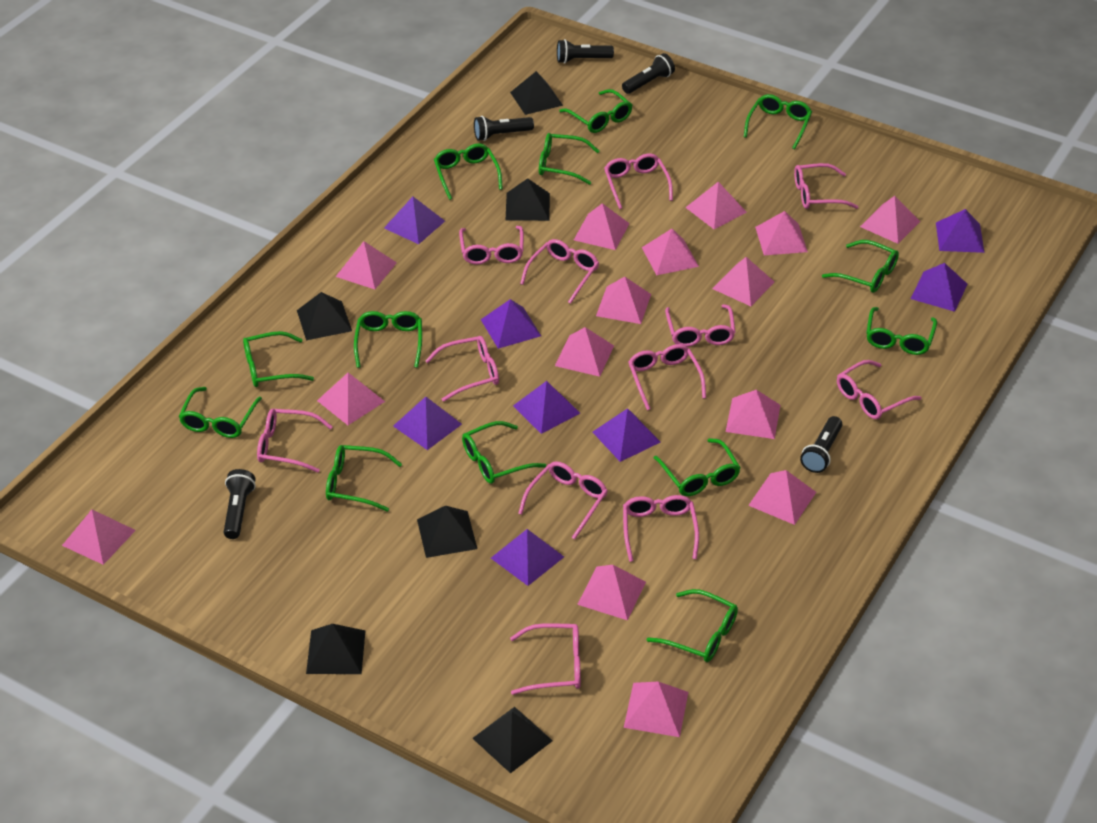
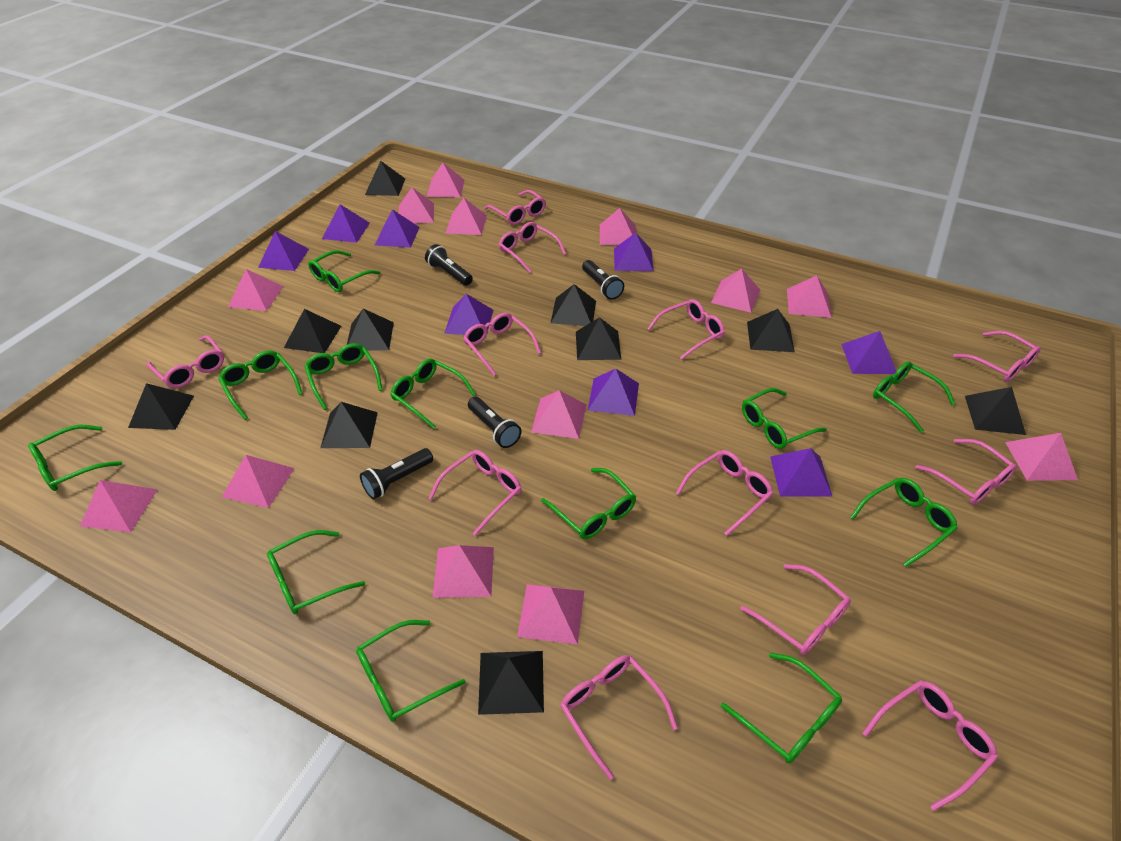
black flashlight: [224,469,256,539] [474,116,534,141] [557,39,614,64] [622,53,675,94] [800,416,842,473] = 5 -> [360,448,433,499] [425,244,473,286] [468,397,521,448] [582,260,624,300] = 4
black pyramid: [297,292,352,340] [306,624,366,674] [417,506,477,558] [472,707,553,773] [506,178,550,221] [510,71,563,115] = 6 -> [128,383,194,430] [284,309,341,353] [321,402,378,448] [347,309,394,351] [365,161,405,196] [478,651,544,715] [551,284,596,326] [576,317,621,360] [747,309,795,352] [965,387,1026,435] = 10
green glasses: [179,387,262,438] [243,331,314,387] [326,445,402,512] [354,311,422,368] [434,143,503,200] [462,421,546,484] [539,133,599,185] [559,89,632,133] [646,589,738,662] [654,438,741,496] [744,94,812,150] [822,240,899,293] [866,307,937,355] = 13 -> [28,425,122,491] [218,350,303,420] [267,530,365,614] [304,343,383,410] [308,250,381,292] [356,620,465,722] [390,358,476,429] [541,468,636,539] [721,653,842,763] [742,388,827,449] [850,478,958,567] [873,361,955,433] = 12
pink pyramid: [62,510,136,565] [317,373,385,425] [336,241,397,289] [555,327,614,377] [574,203,630,250] [577,565,646,620] [596,277,651,324] [624,682,688,737] [642,229,699,275] [685,182,747,229] [712,257,774,306] [726,390,780,439] [748,470,816,525] [755,211,808,255] [860,196,920,244] = 15 -> [80,480,158,532] [222,455,295,508] [228,269,284,311] [398,188,434,223] [427,162,465,197] [433,545,494,598] [446,198,487,235] [517,584,584,645] [531,390,586,439] [600,208,636,245] [711,269,760,313] [787,276,831,318] [1005,433,1078,481] = 13

